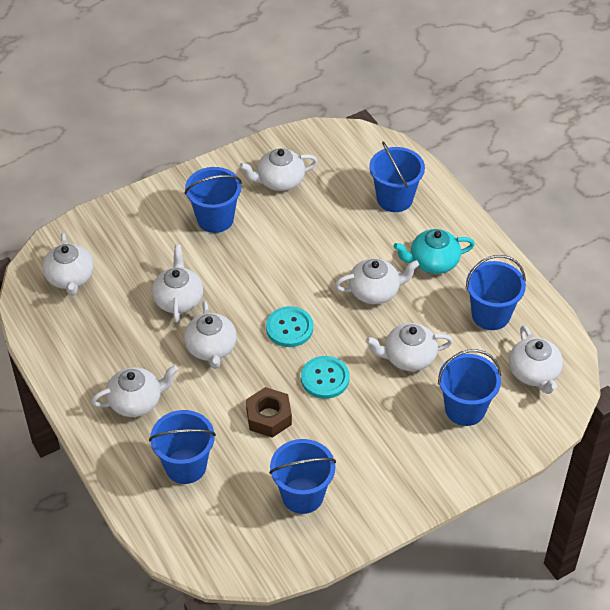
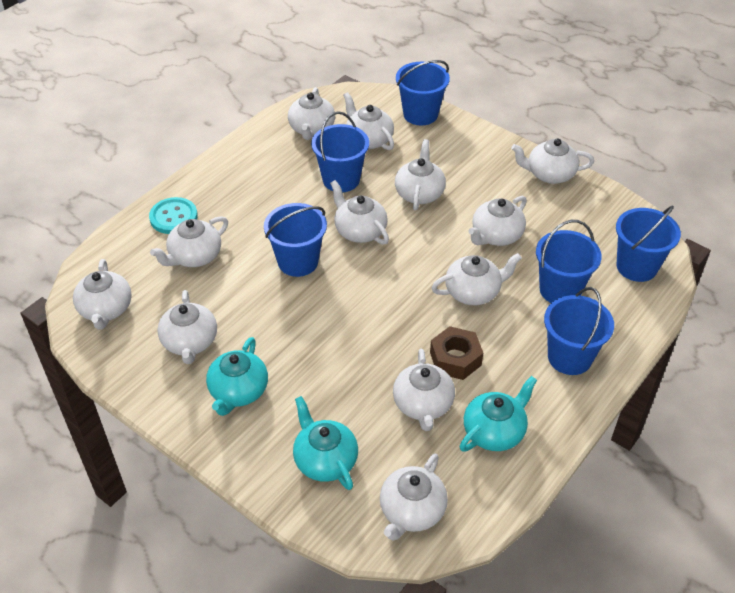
turquoise button: [266,306,313,347] [301,356,350,399] = 2 -> [149,197,198,234] = 1
turquoise teapot: [393,229,475,274] = 1 -> [206,337,268,416] [293,396,358,490] [460,376,537,452] = 3
white teapot: [43,233,94,296] [91,365,178,417] [152,245,203,323] [184,301,237,369] [239,148,318,191] [335,258,419,304] [366,323,453,371] [509,325,563,394] = 8 -> [73,259,132,330] [150,216,228,267] [157,290,217,364] [288,87,335,140] [330,180,389,245] [343,92,394,150] [380,453,448,540] [393,349,455,431] [395,139,446,211] [431,253,522,305] [468,196,527,246] [511,138,594,184] = 12

